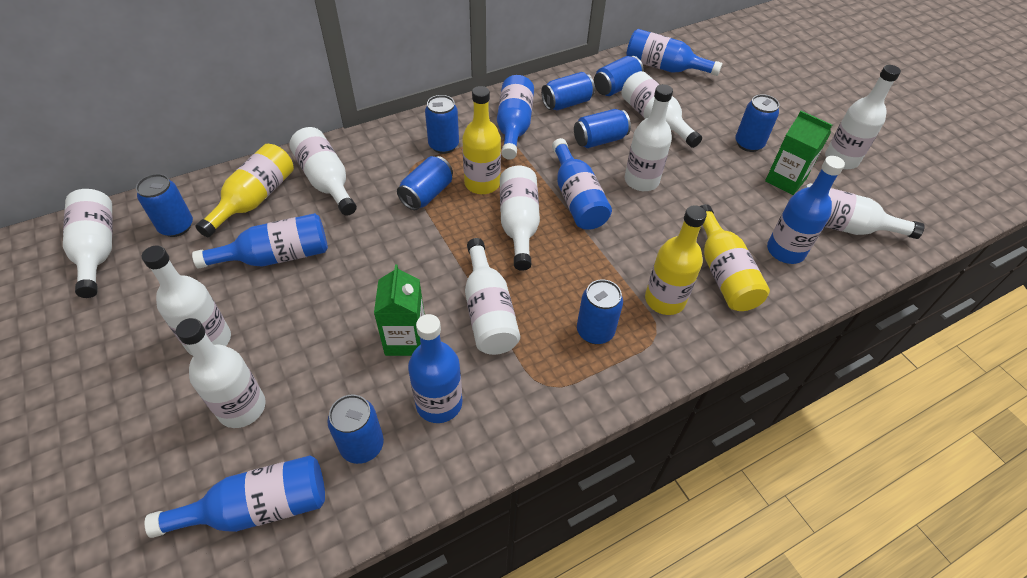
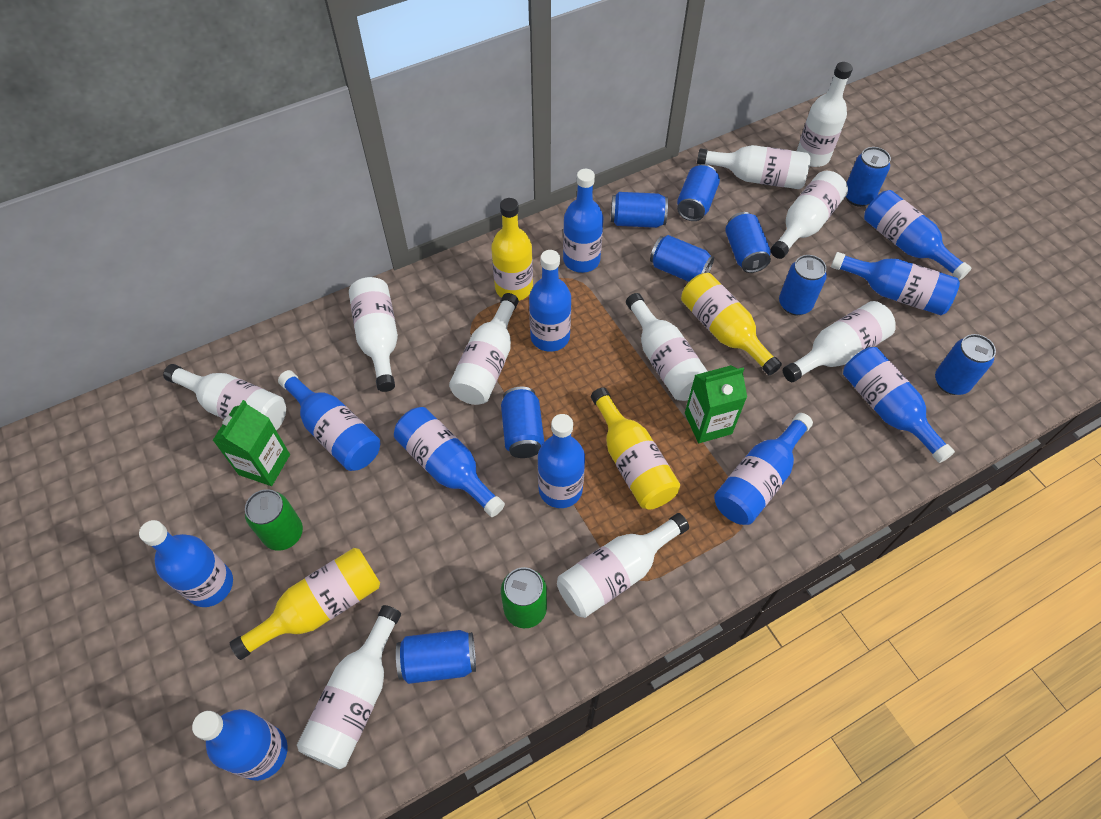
blue bottle: [145,455,325,538] [192,213,328,269] [408,314,462,423] [497,75,534,160] [552,138,612,230] [626,29,722,76] [767,156,845,264] = 7 -> [139,520,233,607] [192,709,288,781] [278,370,380,471] [394,407,505,517] [529,250,571,352] [538,414,585,508] [563,169,603,273] [714,413,813,525] [831,252,960,315] [843,347,955,463] [864,190,971,280] = 11
green can: none = 0 -> [245,489,303,551] [501,567,547,628] = 2

